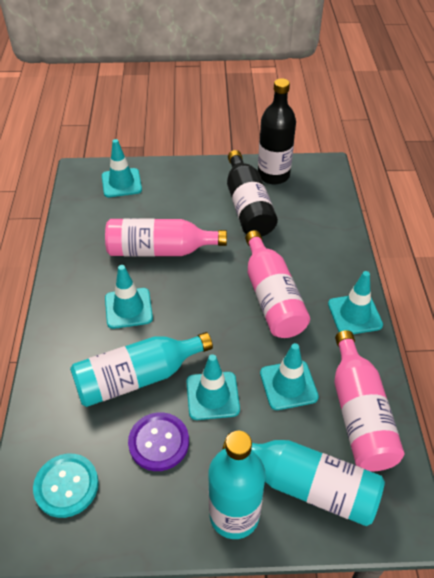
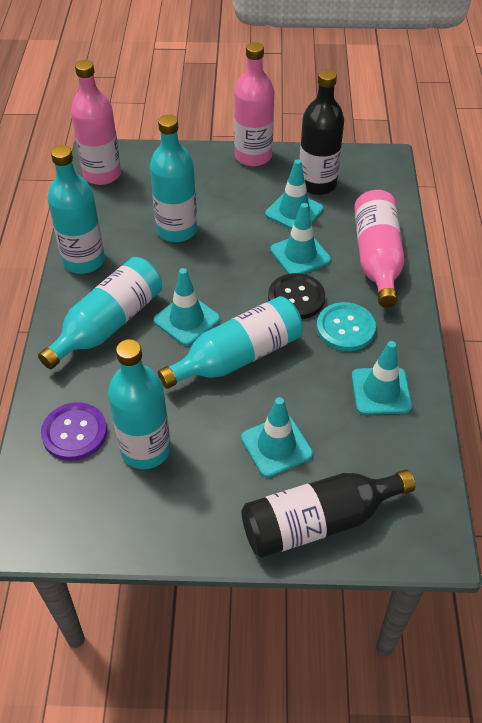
black button: none = 0 -> [268,273,325,319] = 1
turquoise bottle: [70,332,213,407] [208,431,266,539] [222,433,385,526] = 3 -> [38,257,162,369] [47,145,105,274] [108,339,171,469] [150,115,197,242] [158,296,303,389] = 5

